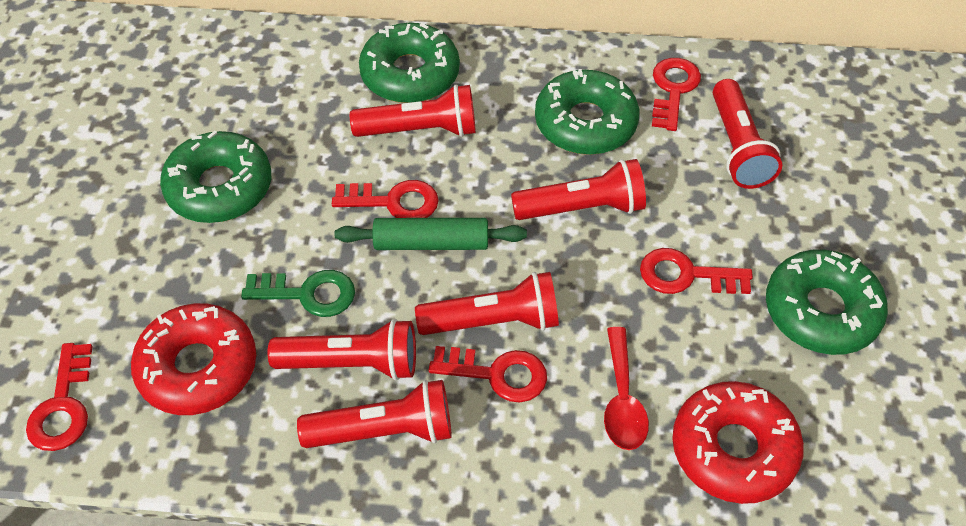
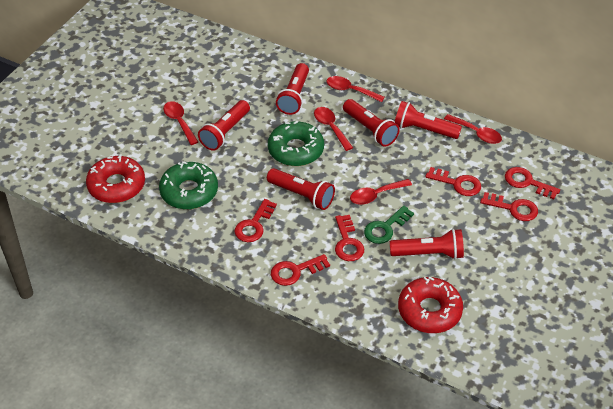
green donut: [160,131,271,223] [359,23,460,103] [535,69,639,155] [766,249,888,355] = 4 -> [159,161,218,209] [268,121,324,166] = 2
green rolling pin: [335,218,527,250] = 1 -> none = 0
red key: [26,343,93,451] [332,180,439,218] [429,346,547,402] [640,248,753,294] [652,58,701,131] = 5 -> [235,199,277,242] [271,254,330,286] [335,215,364,261] [425,167,481,196] [480,192,538,221] [505,167,560,199] = 6
red spoon: [604,327,649,450] = 1 -> [163,101,198,145] [314,107,353,151] [326,76,385,102] [350,179,412,205] [444,114,502,144] = 5

